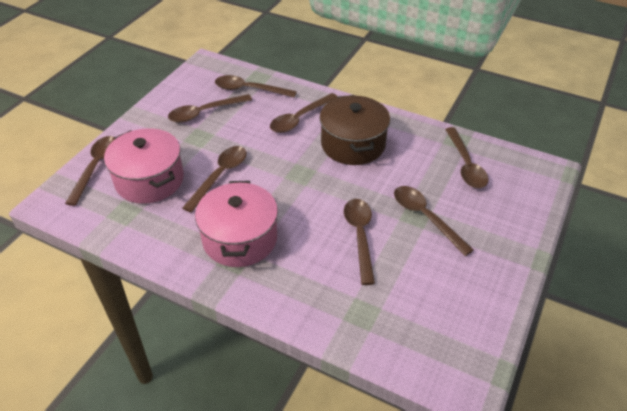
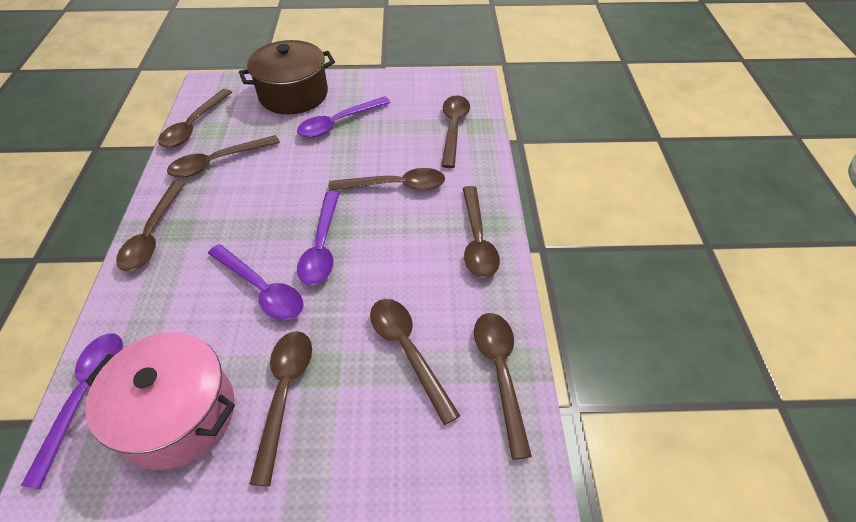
brown spoon: [65,136,115,206] [168,94,252,123] [182,146,247,213] [215,75,297,98] [270,93,338,133] [344,199,375,285] [394,186,474,256] [445,127,488,188] = 8 -> [116,181,185,271] [158,89,232,148] [167,135,280,178] [250,331,312,486] [328,168,445,191] [370,299,460,425] [441,96,470,168] [463,186,500,278] [474,313,532,460] = 9
pink pot: [104,128,184,204] [195,181,278,267] = 2 -> [85,332,235,470] = 1
purple spoon: none = 0 -> [21,333,123,489] [208,244,304,320] [297,96,391,138] [297,191,339,285] = 4

